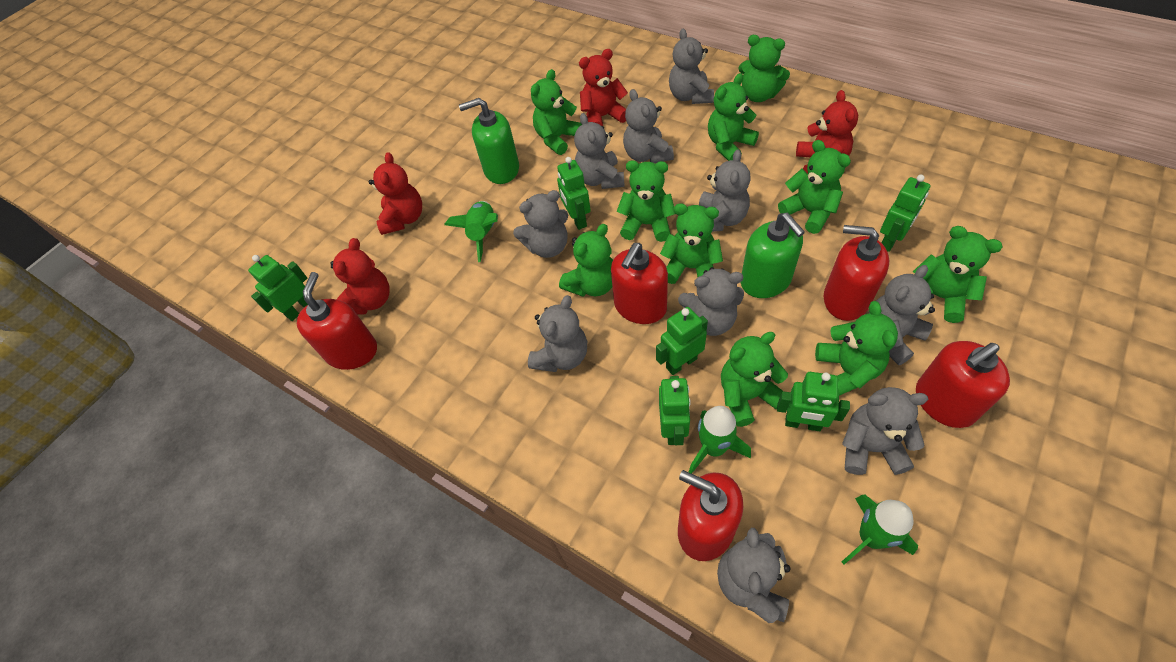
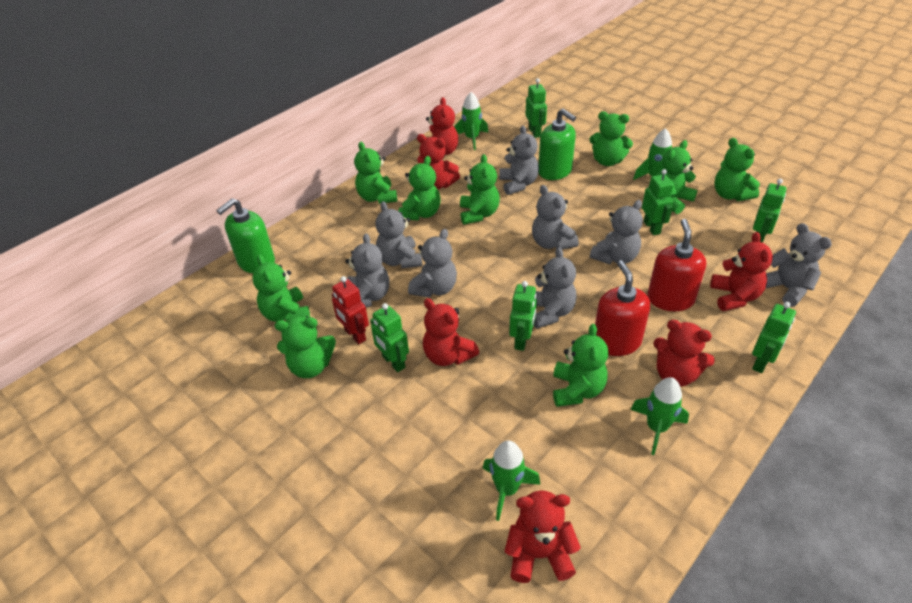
green rocket: [444,201,498,262] [689,406,751,474] [842,494,918,564] = 3 -> [454,92,489,150] [483,440,540,521] [630,377,689,455] [633,128,672,180] = 4
green teddy bear: [531,69,582,155] [559,224,613,297] [617,160,676,242] [660,203,723,284] [708,73,759,161] [721,332,788,427] [738,35,790,102] [778,140,851,234] [815,301,898,396] [913,226,1003,323] = 10 -> [252,255,310,322] [275,316,336,378] [354,142,397,204] [399,156,440,220] [460,154,500,225] [553,324,608,407] [589,111,633,166] [657,140,697,214] [715,138,760,201] = 9
grey teddy bear: [513,190,568,258] [528,295,587,372] [574,113,625,189] [623,89,674,163] [669,29,714,104] [678,267,744,336] [699,149,751,232] [717,528,791,623] [842,387,928,475] [869,265,935,365] = 10 -> [345,233,389,307] [375,201,422,268] [408,229,457,298] [499,126,539,195] [532,185,579,250] [534,247,577,329] [590,200,643,264] [765,223,832,307] = 8
red robot: none = 0 -> [332,276,369,344] = 1
red soap dispenser: [297,272,377,370] [611,243,668,324] [678,470,743,561] [824,225,889,321] [916,341,1010,428] = 5 -> [595,260,650,356] [648,219,706,311] = 2
red teddy bear: [330,238,389,315] [369,152,422,235] [579,49,628,126] [796,90,858,174] = 4 -> [417,134,460,190] [423,298,479,366] [426,97,458,158] [505,490,581,583] [653,320,715,386] [710,232,773,311] = 6

